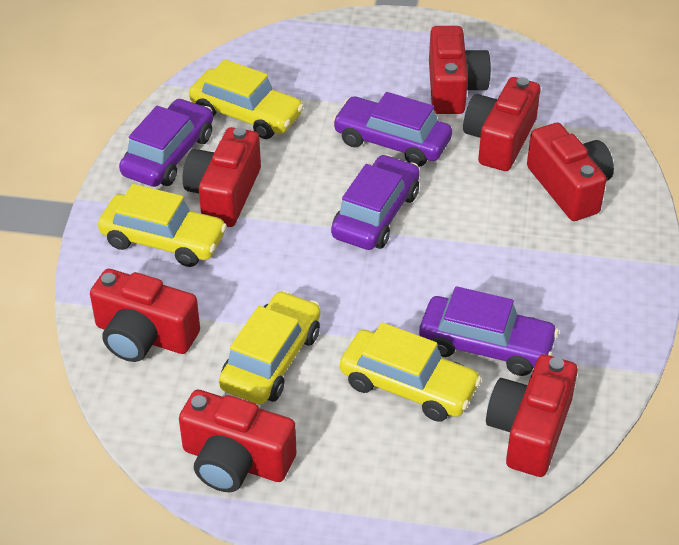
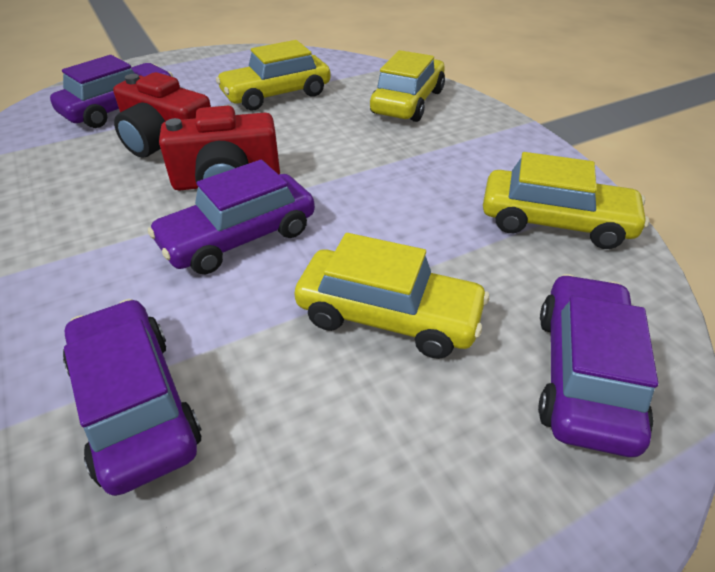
red camera: [90,269,200,362] [179,390,296,492] [183,127,261,227] [429,26,491,114] [463,77,540,171] [486,354,578,477] [527,123,614,221] = 7 -> [113,72,211,158] [159,106,280,191] = 2

